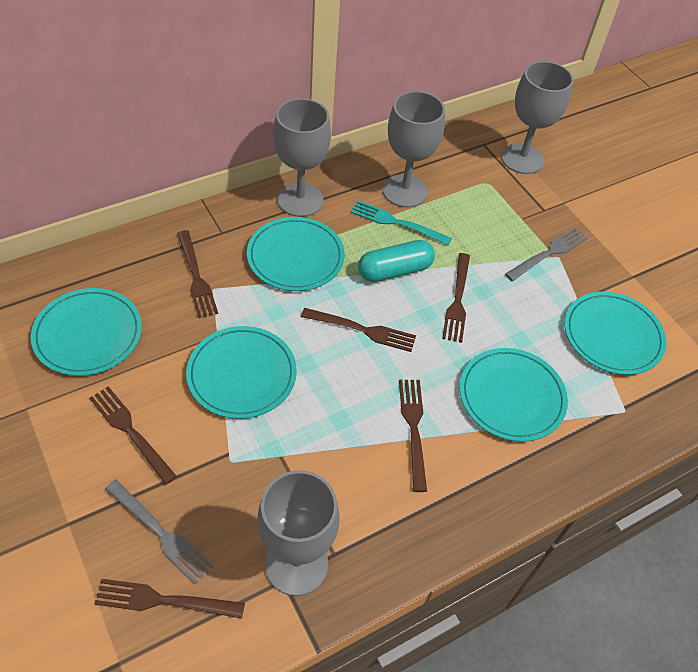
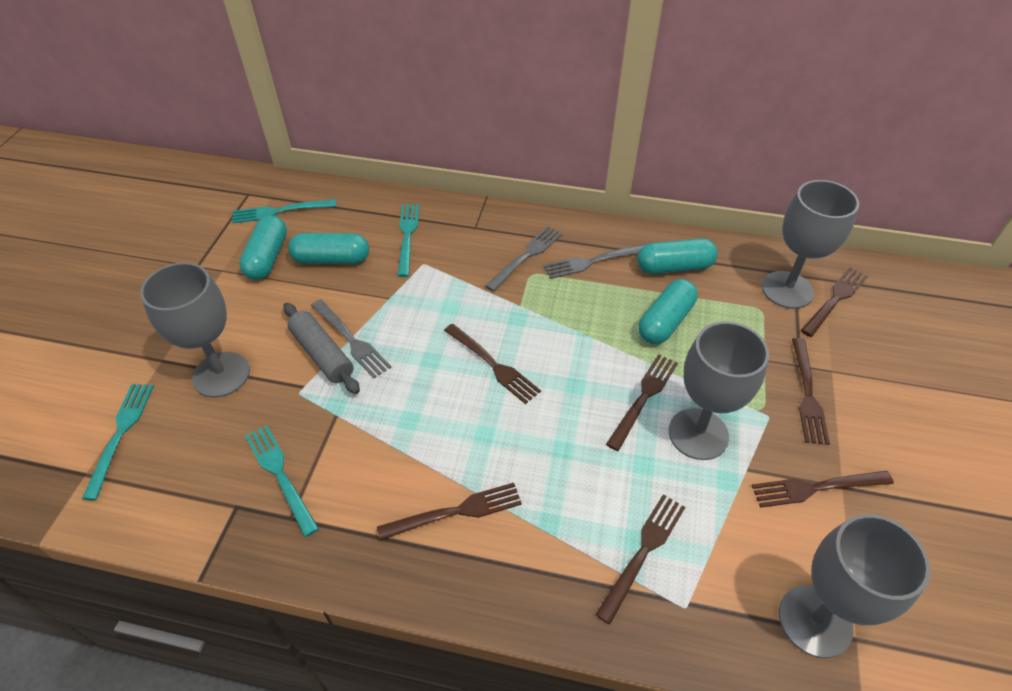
brown fork: [89,386,177,485] [94,579,245,619] [177,230,218,318] [301,308,416,352] [399,380,427,492] [442,253,470,343] = 6 -> [377,483,522,541] [444,324,541,404] [595,494,685,624] [606,354,678,451] [751,471,894,508] [792,338,830,445] [801,267,868,337] = 7
grey fork: [105,479,214,584] [505,227,588,281] = 2 -> [311,300,391,378] [485,226,563,292] [544,244,646,279] = 3
grey rolling pin: none = 0 -> [283,303,360,394] = 1
turquoise capsule: [358,240,435,282] = 1 -> [239,215,287,280] [288,233,369,264] [637,238,718,274] [638,279,698,344] = 4
turquoise fork: [350,200,452,245] = 1 -> [82,384,154,500] [232,199,336,223] [245,425,319,537] [397,204,420,277] = 4
turquoise plate: [31,288,142,376] [186,326,297,419] [247,217,345,291] [460,348,568,442] [564,292,666,375] = 5 -> none = 0

